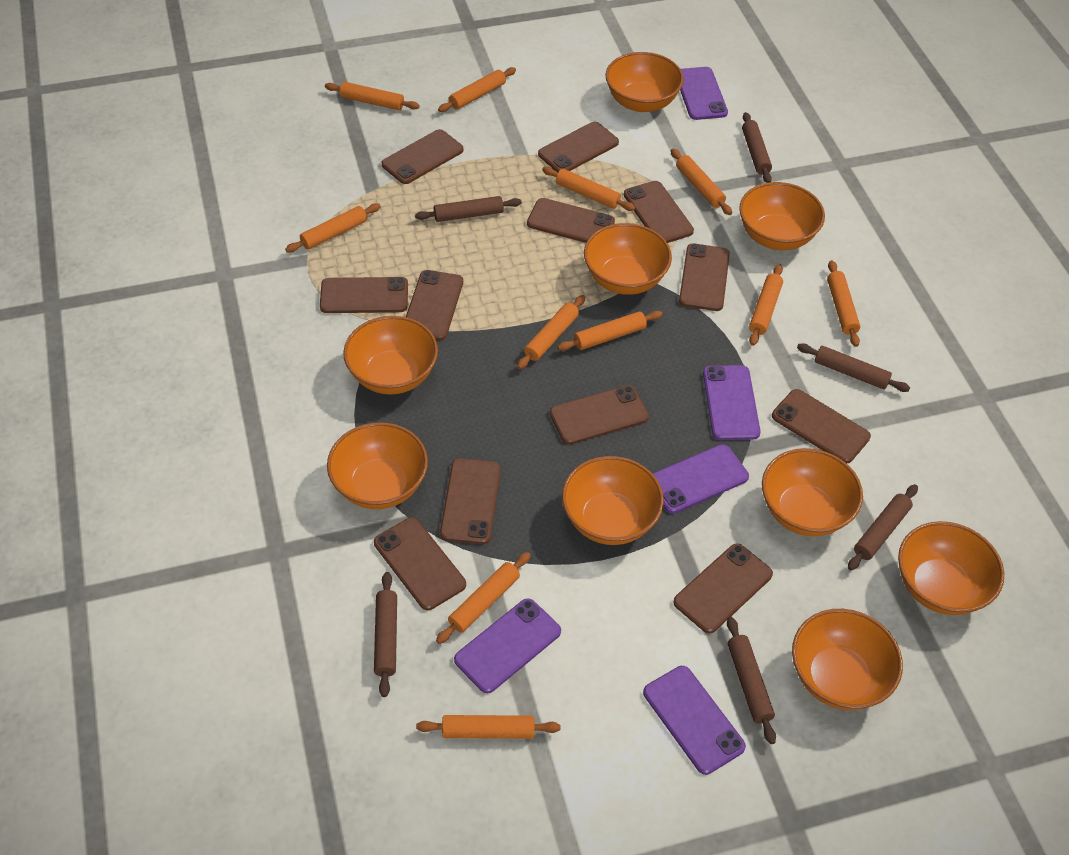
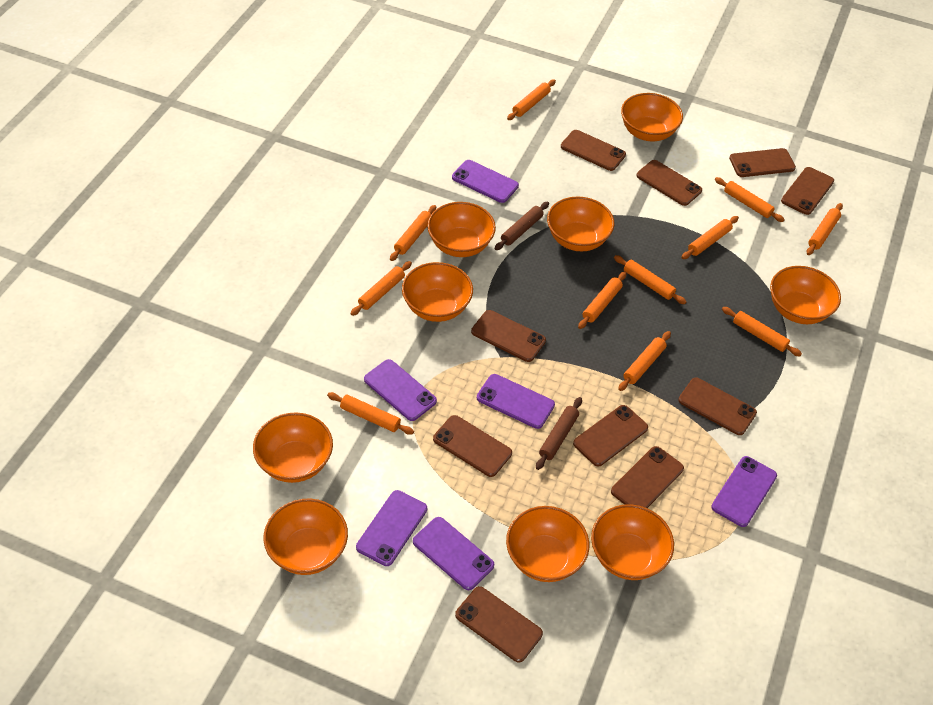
brown phone: [320,277,408,313] [374,517,466,610] [382,129,464,184] [406,270,463,341] [440,458,501,544] [527,198,615,243] [538,122,619,172] [550,385,649,445] [624,181,694,243] [673,543,773,634] [679,243,730,311] [772,389,871,463] = 12 -> [433,415,512,477] [455,586,543,663] [471,310,546,362] [561,130,626,171] [573,405,648,466] [611,446,684,508] [637,160,702,206] [678,378,757,435] [729,148,796,177] [781,167,834,215] = 10
brown rolling pin: [374,572,397,697] [415,196,522,222] [727,617,776,744] [742,112,772,183] [797,343,910,392] [848,484,918,570] = 6 -> [495,201,549,250] [536,397,582,470] = 2
purple phone: [454,598,561,693] [643,666,746,775] [652,444,749,514] [680,67,728,120] [703,365,761,440] = 5 -> [356,490,427,566] [364,359,437,421] [413,517,494,590] [452,160,519,203] [477,374,555,429] [711,456,777,527] = 6

